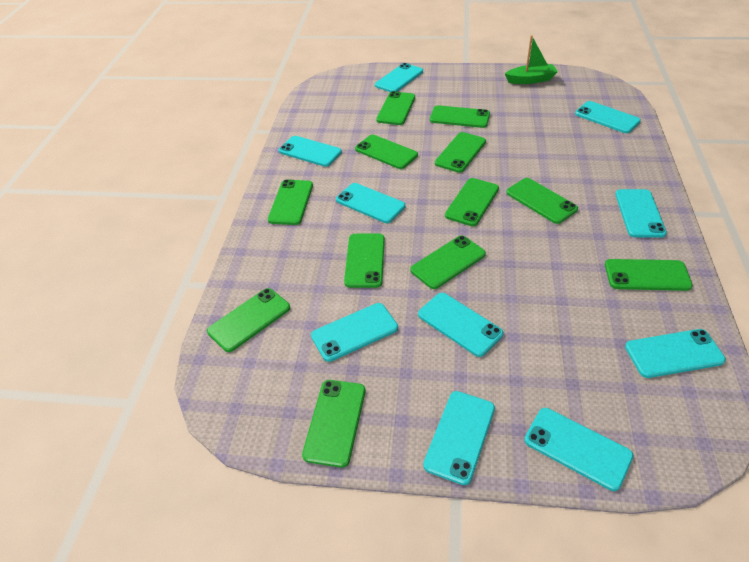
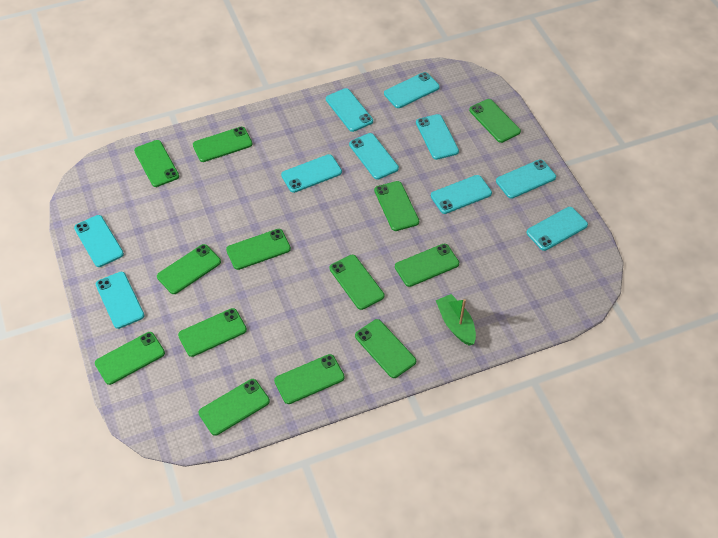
green phone: [207,288,290,352] [268,179,313,225] [302,380,366,468] [344,234,385,288] [355,135,418,169] [376,91,415,125] [410,236,486,289] [430,105,490,128] [435,132,486,173] [445,178,499,226] [506,178,578,224] [605,259,693,291] = 12 -> [95,332,165,385] [134,140,179,187] [157,244,221,294] [178,308,247,357] [193,127,252,162] [199,379,270,436] [226,229,291,270] [274,354,345,404] [330,255,384,310] [355,319,416,378] [374,181,419,231] [395,244,459,287] [469,99,521,143] = 13

